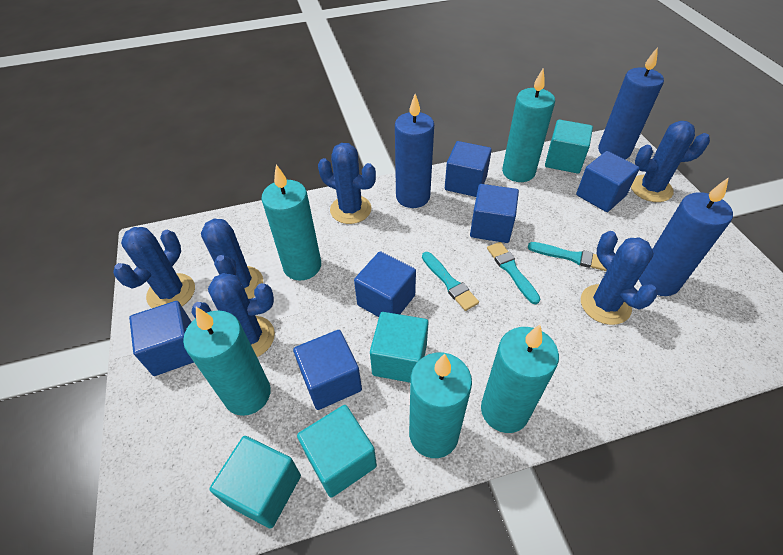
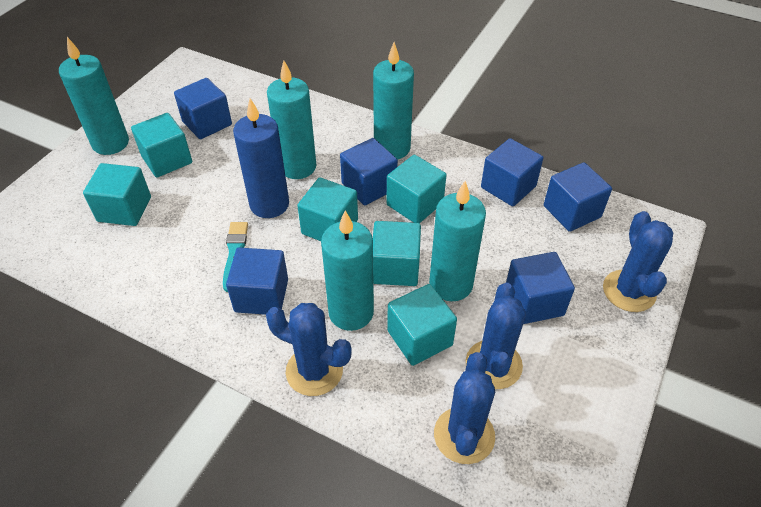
blue cactus: [113,227,195,308] [192,273,275,357] [201,219,263,299] [318,143,376,224] [581,231,657,325] [631,121,710,202] = 6 -> [266,303,352,396] [434,352,495,464] [466,283,526,389] [603,211,673,312] = 4
blue candle: [395,94,434,208] [598,47,664,159] [639,177,733,296] = 3 -> [233,98,289,218] = 1
turquoise brush: [422,252,479,311] [487,242,540,304] [528,242,607,271] = 3 -> [223,222,248,292] = 1
turquoise cube: [209,436,301,529] [297,405,377,498] [370,312,429,383] [545,119,593,174] = 4 -> [83,163,151,226] [131,113,192,177] [297,178,358,241] [373,221,421,286] [387,155,446,223] [387,284,457,366] = 6

